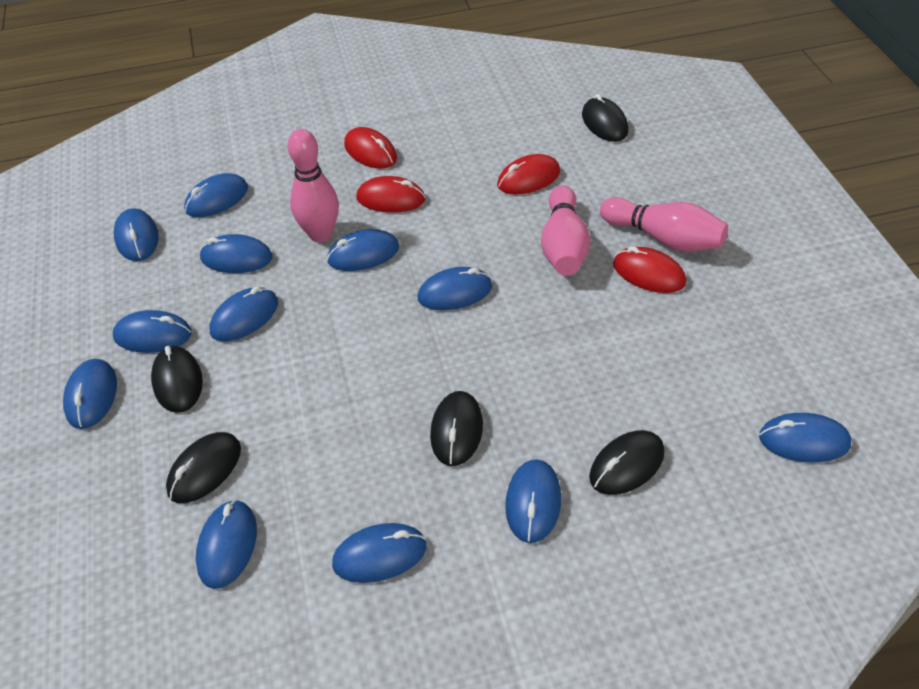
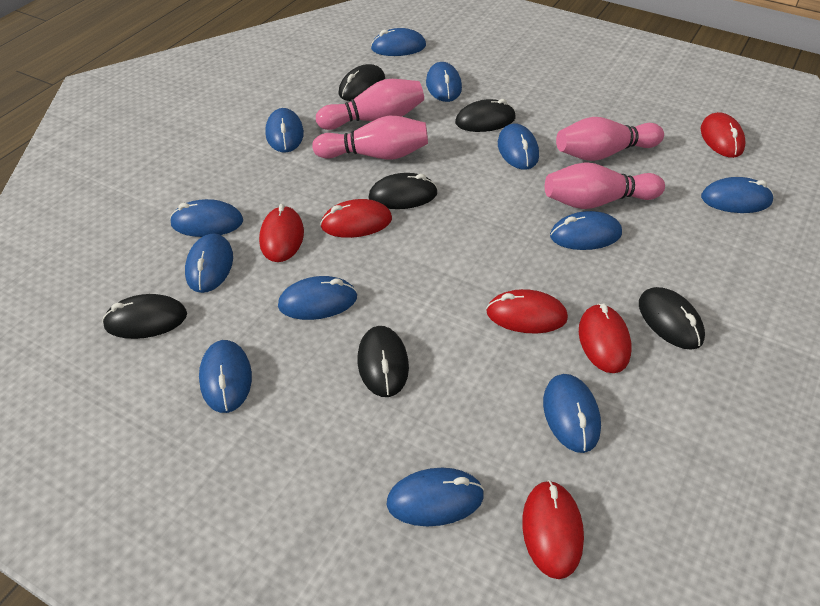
black mouse: [151,346,203,413] [166,432,241,503] [430,391,483,466] [582,94,628,142] [589,430,664,495] = 5 -> [102,294,187,339] [338,64,385,101] [357,326,409,397] [369,173,438,209] [455,99,516,132] [639,287,705,350] = 6
pink bowling pin: [287,129,339,242] [541,185,591,276] [600,197,728,252] = 3 -> [312,116,428,160] [316,79,424,130] [545,162,665,209] [556,117,664,161] = 4
red mouse: [344,127,397,169] [357,176,425,213] [497,154,560,195] [613,246,686,293] = 4 -> [259,204,304,262] [320,199,392,238] [486,289,568,334] [522,480,584,579] [579,303,631,373] [701,112,746,158] = 6

